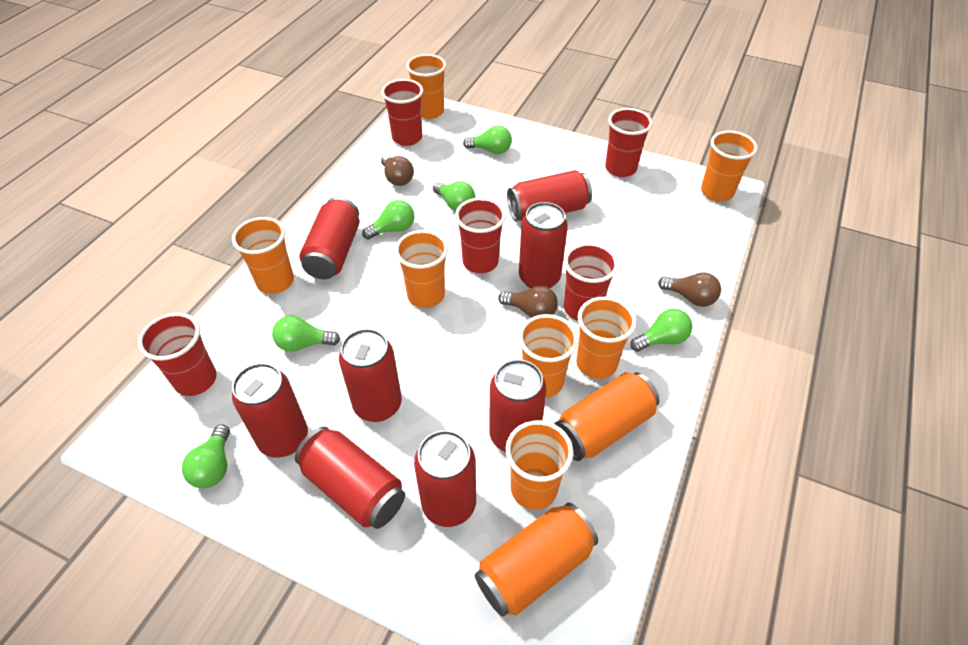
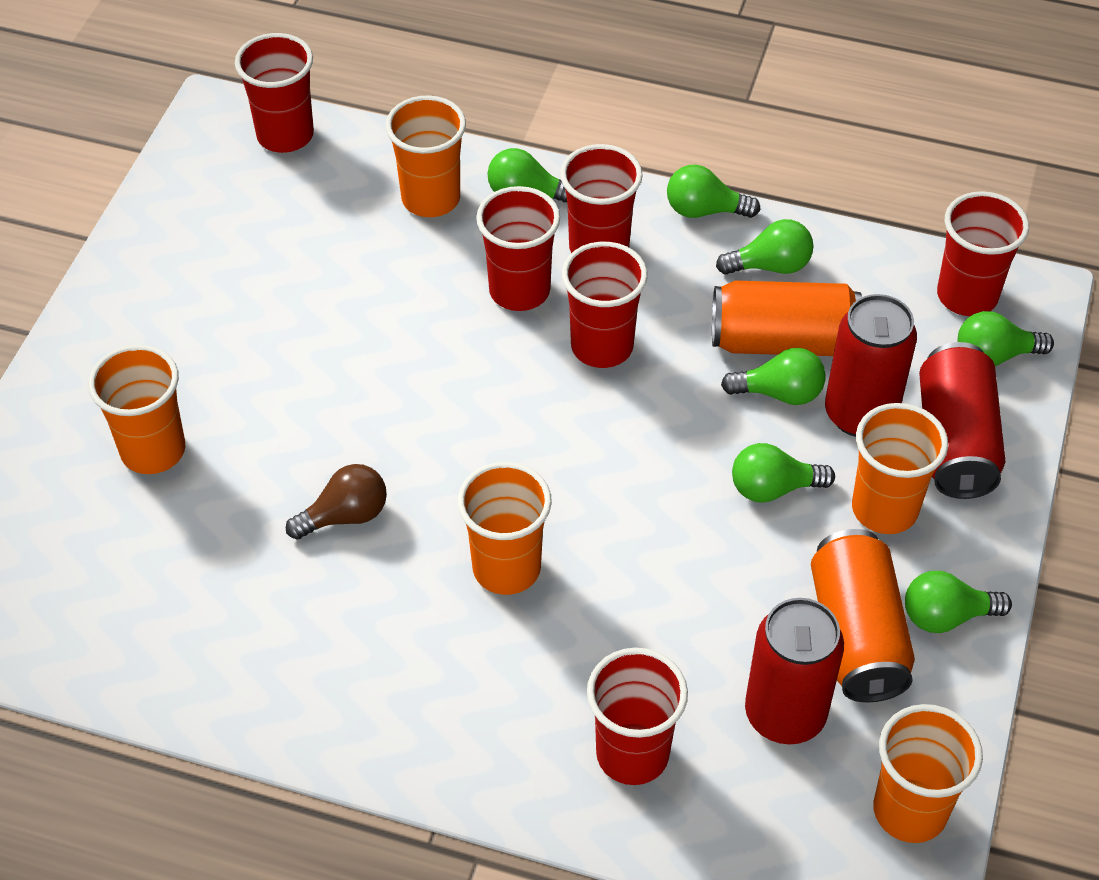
brown light bulb: [381,155,414,186] [498,286,558,318] [658,272,721,307] = 3 -> [286,464,387,540] = 1
green light bulb: [182,424,230,488] [272,316,340,352] [362,200,414,239] [433,181,475,211] [463,126,512,154] [630,309,692,352] = 6 -> [487,148,567,202] [667,165,760,218] [716,219,814,275] [721,348,825,405] [732,443,835,503] [905,571,1012,633] [958,311,1054,366] = 7
orange cup: [232,217,294,294] [395,230,448,308] [406,54,446,119] [506,420,573,510] [518,314,578,398] [576,297,636,379] [701,130,758,202] = 7 -> [88,345,185,474] [386,95,466,217] [458,462,552,595] [852,403,948,534] [873,704,983,843] = 5
red can: [232,363,308,457] [295,427,405,529] [300,197,359,279] [339,328,402,422] [414,430,476,527] [489,359,546,452] [507,170,592,221] [519,202,568,288] = 8 -> [745,598,844,744] [825,294,917,437] [919,342,1005,499] = 3
red cup: [138,313,217,396] [381,79,423,146] [455,197,506,273] [564,243,618,321] [605,108,653,177] = 5 -> [235,33,314,153] [476,186,560,311] [560,144,643,253] [562,242,648,368] [587,648,688,785] [937,191,1029,316] = 6

